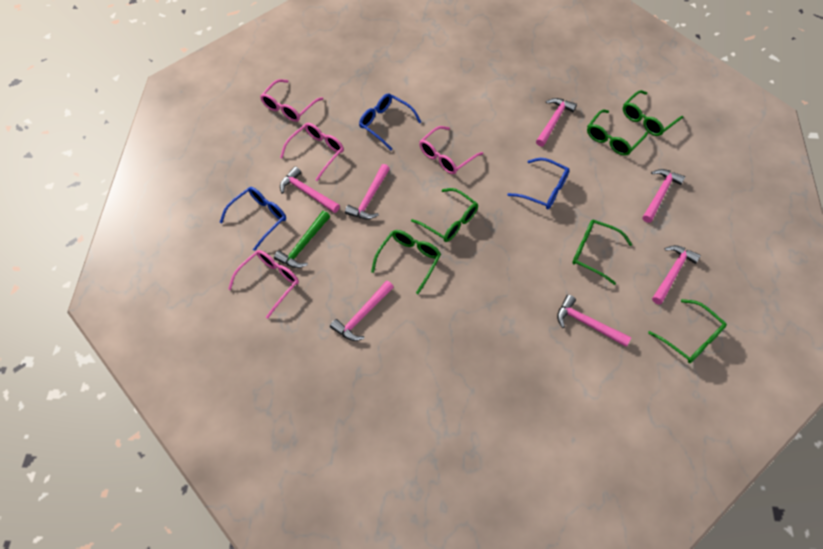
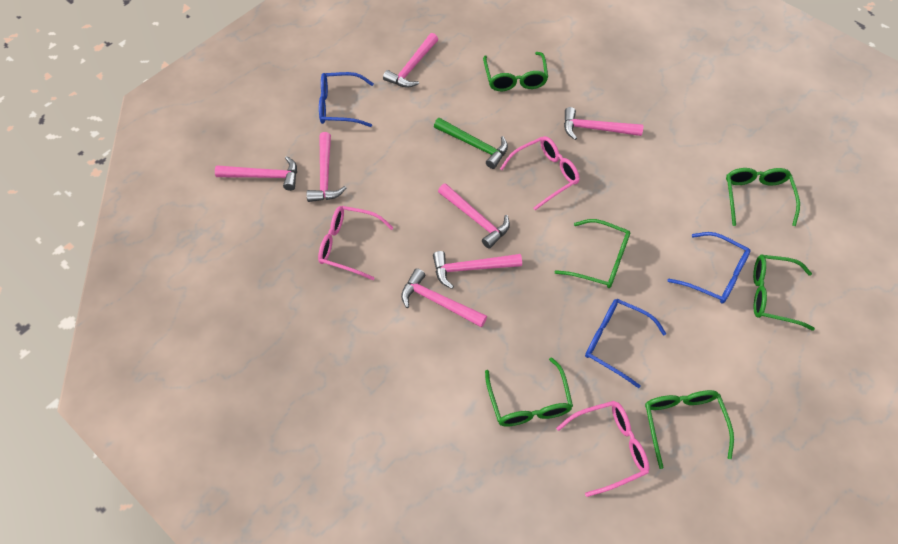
pink glasses: [228,250,299,319] [260,79,323,122] [280,123,344,181] [419,126,483,174] = 4 -> [318,206,393,280] [500,136,580,210] [556,401,649,497] = 3

